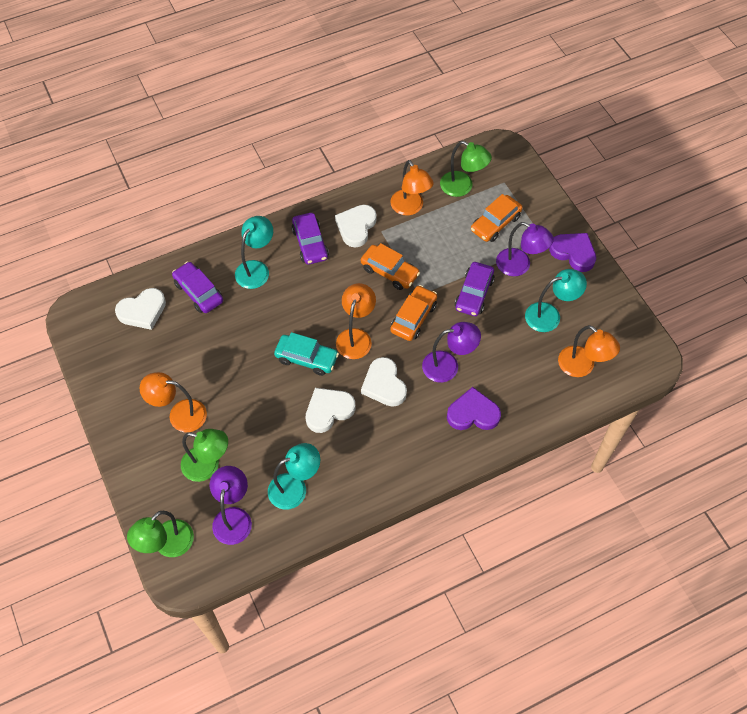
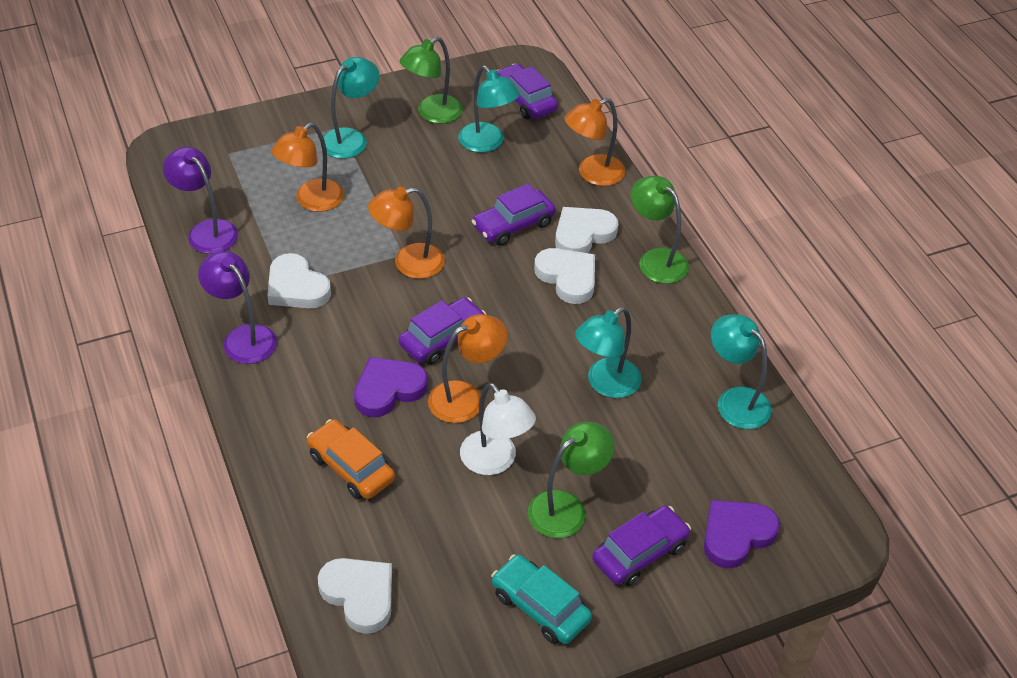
orange car: [361,243,420,290] [390,285,437,341] [471,194,523,242] = 3 -> [307,419,395,499] = 1
purple car: [172,262,223,313] [291,213,329,265] [455,262,495,316] = 3 -> [398,297,486,365] [472,184,556,246] [497,64,558,119] [592,506,691,586] = 4
purple lamp: [210,466,252,545] [422,322,481,382] [496,222,554,276] = 3 -> [163,147,238,254] [198,251,277,364] = 2
turquoise lamp: [235,216,273,289] [268,443,320,510] [525,269,587,332] = 3 -> [321,57,379,159] [458,65,520,153] [575,307,641,398] [711,314,772,429] = 4
white lamp: none = 0 -> [460,383,536,475] = 1

